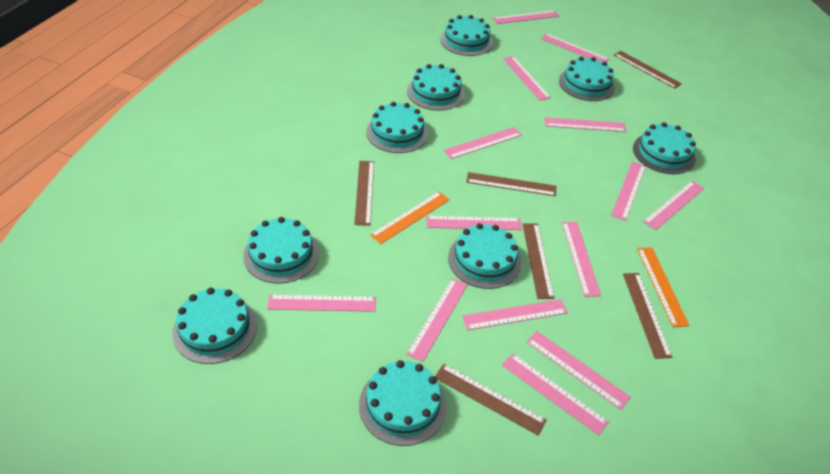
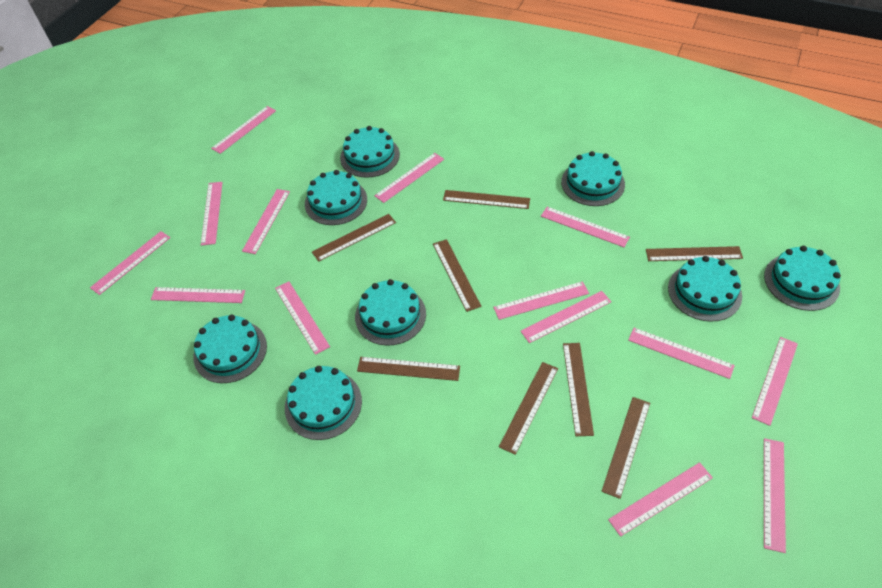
brown ruler: [354,161,374,226] [435,364,547,436] [466,172,556,196] [523,223,555,299] [614,51,682,89] [623,273,672,359] = 6 -> [312,214,396,262] [357,357,460,381] [433,239,481,312] [443,190,530,209] [499,362,558,455] [563,343,594,436] [601,397,650,499] [646,246,743,261] = 8
orange ruler: [370,192,450,244] [637,247,689,328] = 2 -> none = 0
turquoise cake: [172,288,257,364] [243,217,319,284] [359,360,447,446] [366,102,428,153] [407,64,465,110] [440,15,493,56] [448,223,521,289] [559,57,615,101] [633,122,696,174] = 9 -> [193,315,267,383] [285,366,362,440] [305,170,367,225] [340,126,400,178] [355,279,426,346] [561,151,625,206] [668,256,742,322] [764,246,841,311] = 8

